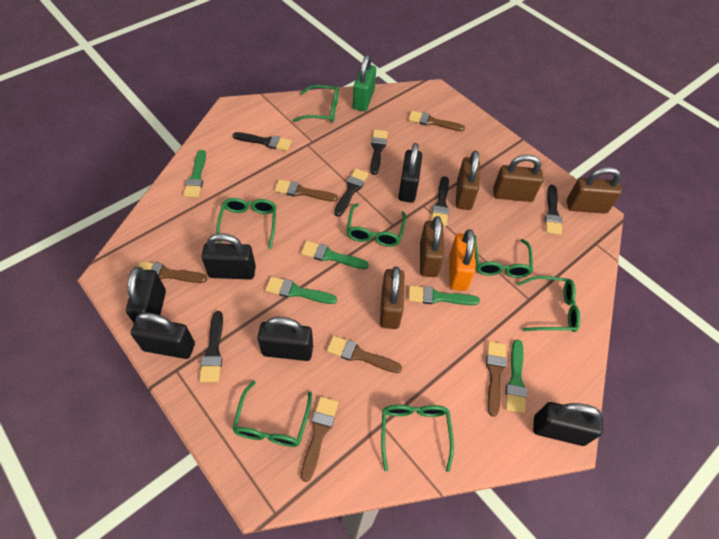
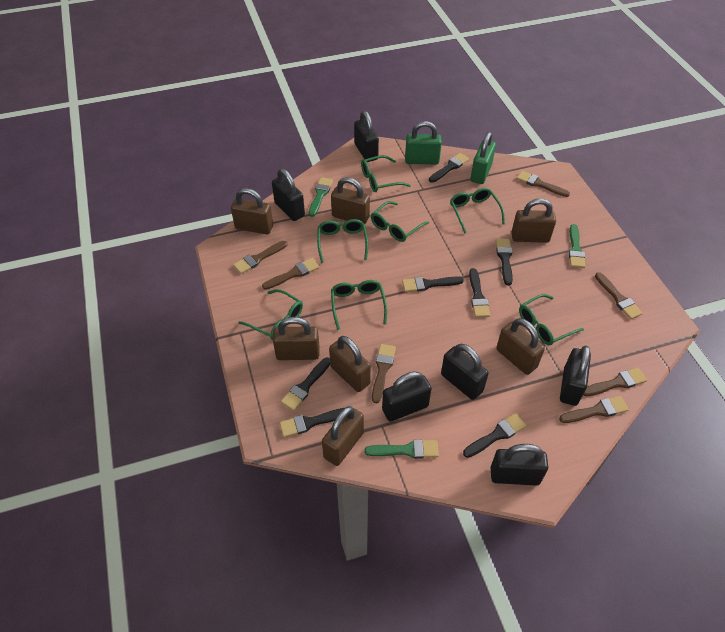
black brush: [199,311,223,382] [233,132,292,151] [334,168,369,216] [370,130,388,175] [431,176,449,226] [545,185,562,235] = 6 -> [280,408,344,438] [281,358,330,411] [402,276,464,292] [429,153,469,183] [463,413,527,458] [469,268,490,317] [496,239,513,285] = 7
brown brush: [138,261,207,283] [274,179,338,201] [301,397,338,482] [327,336,402,373] [408,111,465,131] [486,341,507,417] = 6 -> [233,241,287,274] [262,258,320,290] [372,344,396,403] [517,171,570,197] [559,396,629,423] [583,368,647,396] [595,272,643,319] = 7
brown padlock: [380,267,405,329] [420,216,444,277] [456,151,480,210] [493,154,543,202] [567,167,622,214] = 5 -> [231,188,273,234] [273,317,320,360] [322,406,364,466] [329,336,371,392] [331,177,370,224] [496,318,545,375] [511,198,556,243] = 7
green brush: [183,150,206,198] [265,277,337,304] [301,241,369,269] [408,286,480,305] [505,340,527,414] = 5 -> [308,177,333,217] [365,440,439,459] [569,224,585,268] = 3
green padlock: [353,55,376,111] = 1 -> [405,121,442,164] [471,132,496,184] = 2
orange padlock: [450,229,475,291] = 1 -> none = 0

